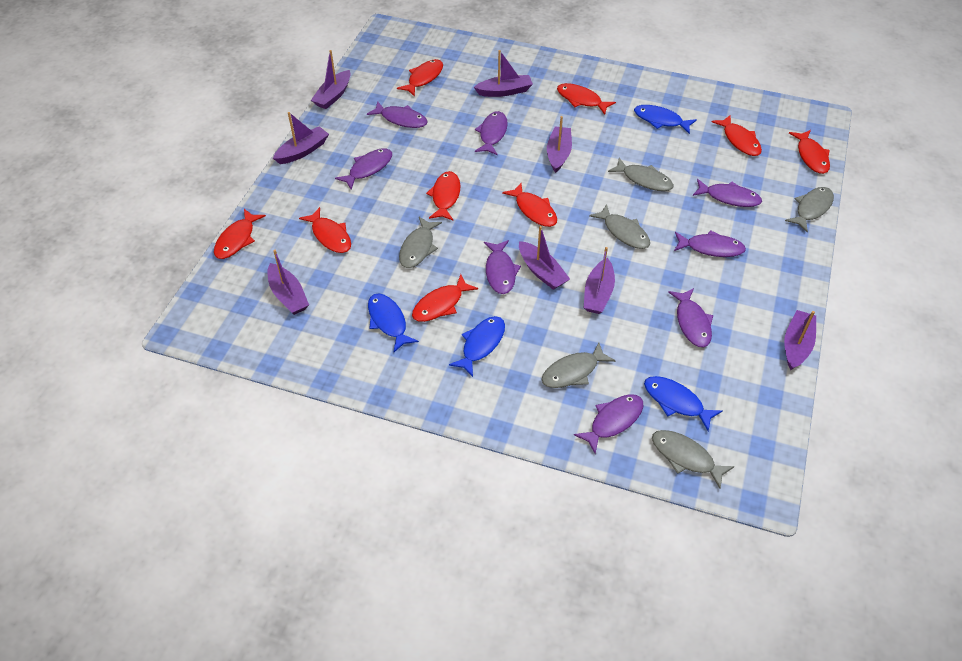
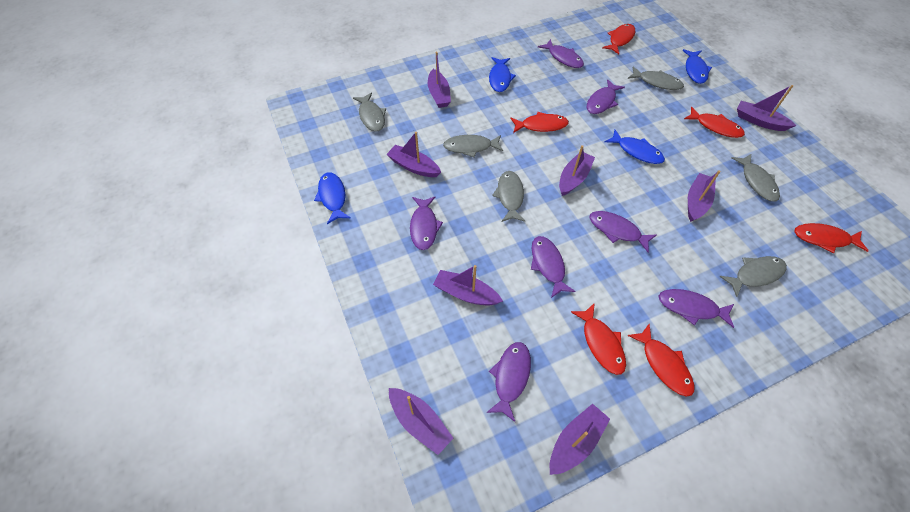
purple fish: [335,148,392,190] [367,101,428,128] [475,111,508,155] [484,240,521,294] [574,394,644,454] [668,288,713,347] [674,230,746,257] [693,179,762,207] = 8 -> [410,197,443,250] [486,342,531,422] [531,236,576,298] [538,39,584,68] [587,79,625,114] [589,211,657,252] [658,289,734,328] = 7
red fish: [214,209,266,259] [299,207,351,253] [397,59,443,97] [412,274,478,322] [426,171,461,220] [502,183,557,227] [557,83,616,115] [712,115,762,156] [789,130,830,174] = 9 -> [510,112,569,133] [571,303,626,375] [602,24,636,54] [627,323,695,397] [684,107,745,138] [794,223,868,254] = 6

